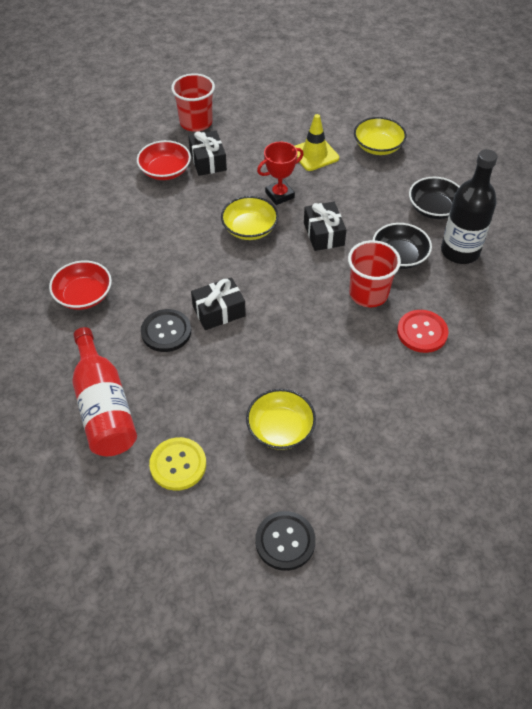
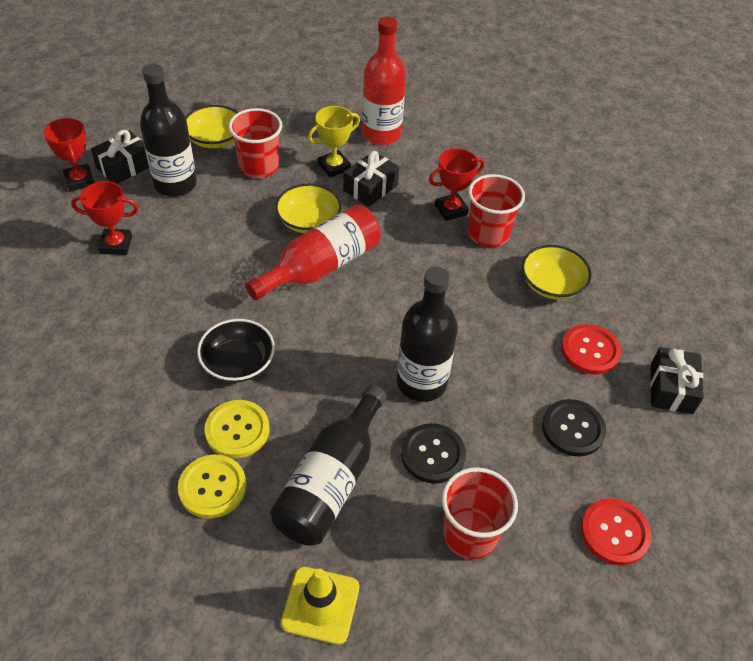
black bottle: [441,149,497,264] = 1 -> [140,64,197,197] [270,385,387,546] [397,267,458,402] = 3
black bowl: [373,223,432,269] [409,177,460,219] = 2 -> [197,319,275,382] = 1
red bottle: [72,327,137,456] = 1 -> [245,205,381,300] [362,17,406,145] = 2
red bowl: [49,260,112,310] [137,140,191,180] = 2 -> none = 0
red button: [397,310,448,353] = 1 -> [561,324,621,375] [581,498,651,566] = 2
red cup: [171,73,215,132] [348,240,401,307] = 2 -> [229,108,282,178] [442,467,518,559] [468,174,525,247] = 3
red trophy: [257,142,304,205] = 1 -> [44,118,95,192] [71,181,138,255] [429,148,484,221] = 3
yellow button: [149,437,206,491] = 1 -> [178,455,247,518] [204,400,269,458] = 2
yellow trophy: none = 0 -> [308,106,360,178] = 1

